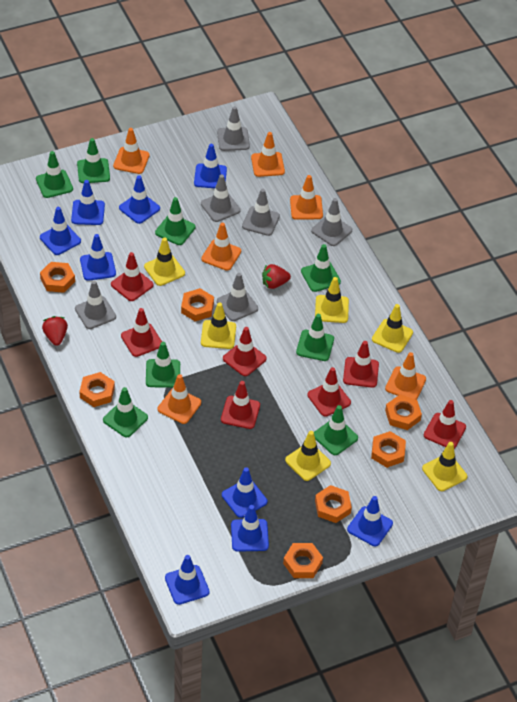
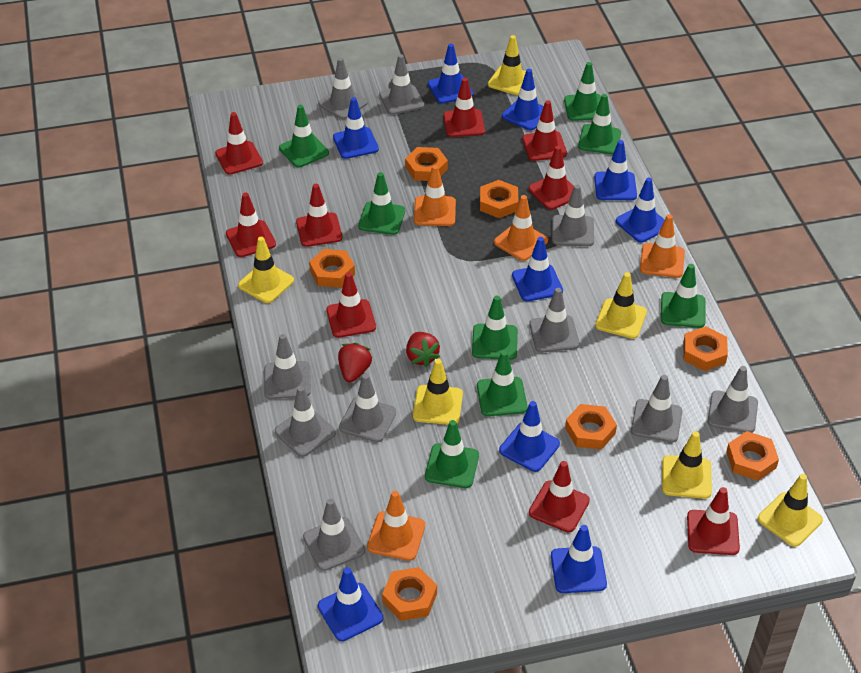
grey traffic cone: [75,281,116,329] [201,174,241,222] [217,106,250,151] [217,273,258,321] [242,189,280,236] [311,198,352,246] = 6 -> [264,334,311,399] [275,386,336,457] [303,499,365,571] [318,58,368,119] [339,374,396,442] [379,54,424,115] [529,288,580,353] [552,185,594,246] [631,375,682,442] [708,366,758,433] = 10
orange traffic cone: [113,128,150,174] [158,374,201,424] [201,223,241,271] [251,132,285,177] [290,175,323,220] [385,352,426,400] = 6 -> [367,491,425,561] [414,165,456,226] [494,195,548,261] [640,214,685,278] = 4
red traffic cone: [111,252,154,301] [121,308,162,357] [221,381,260,429] [223,327,267,376] [307,367,351,417] [343,341,379,388] [424,400,466,449] = 7 -> [215,112,263,175] [226,193,276,257] [296,184,342,247] [326,272,376,338] [443,78,485,137] [522,100,567,161] [529,146,574,210] [529,461,590,532] [687,487,740,555] = 9

